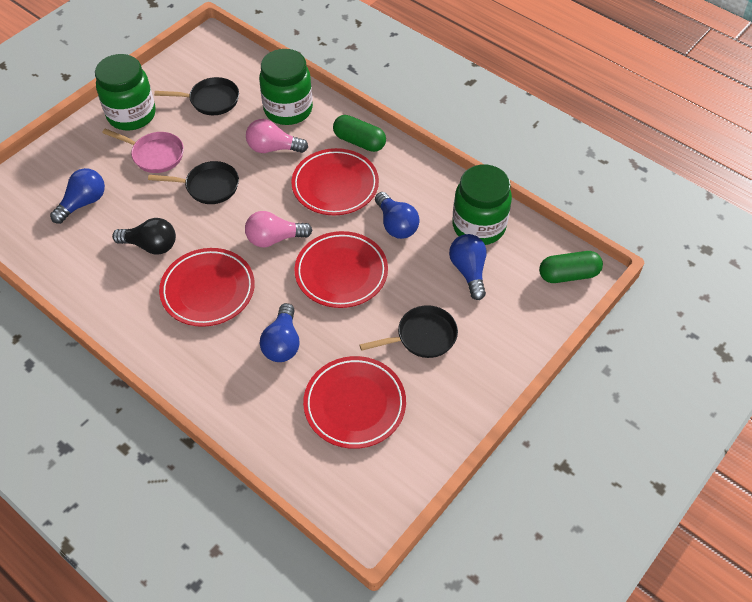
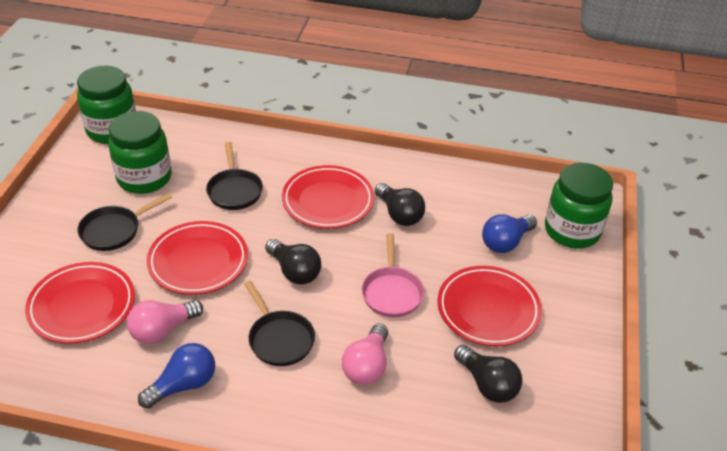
black light bulb: [112,218,176,255] = 1 -> [265,239,321,284] [375,183,425,226] [454,345,522,403] = 3
blue light bulb: [50,168,105,224] [260,303,300,362] [375,192,419,239] [449,234,487,300] = 4 -> [138,343,215,409] [482,214,537,253] = 2
green capsule: [333,115,386,152] [539,251,603,283] = 2 -> none = 0

